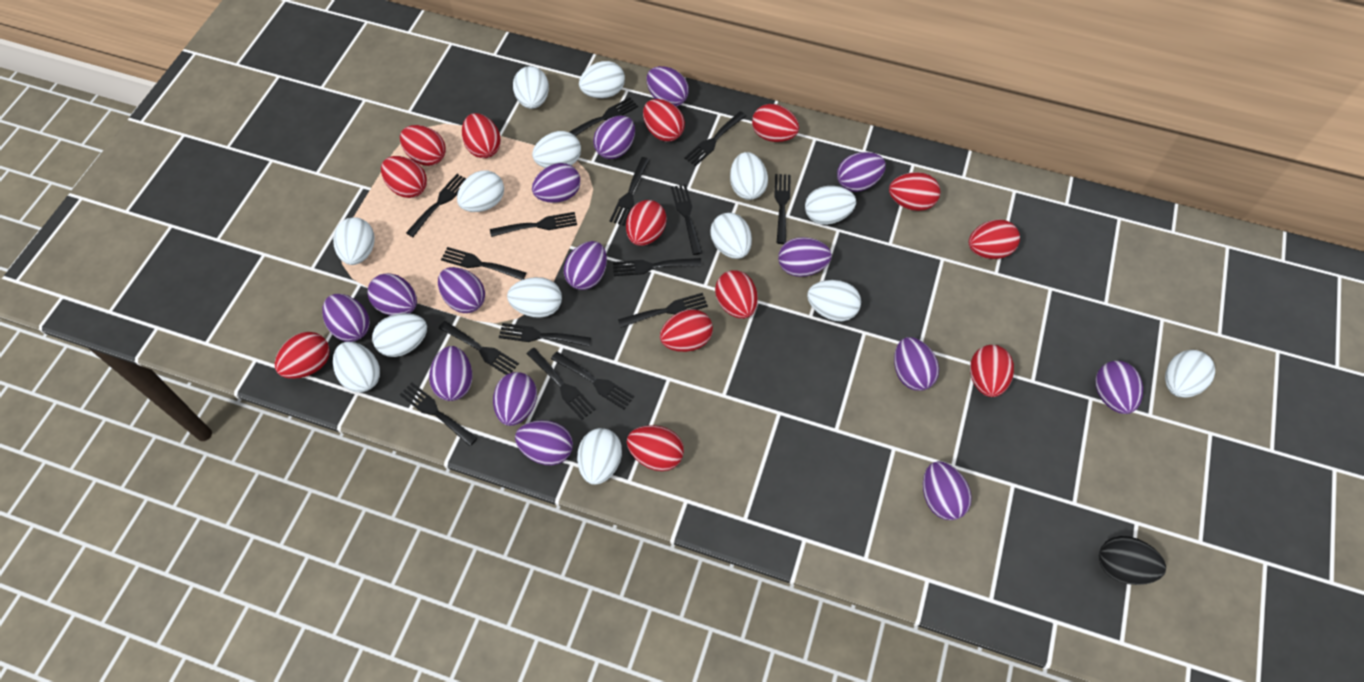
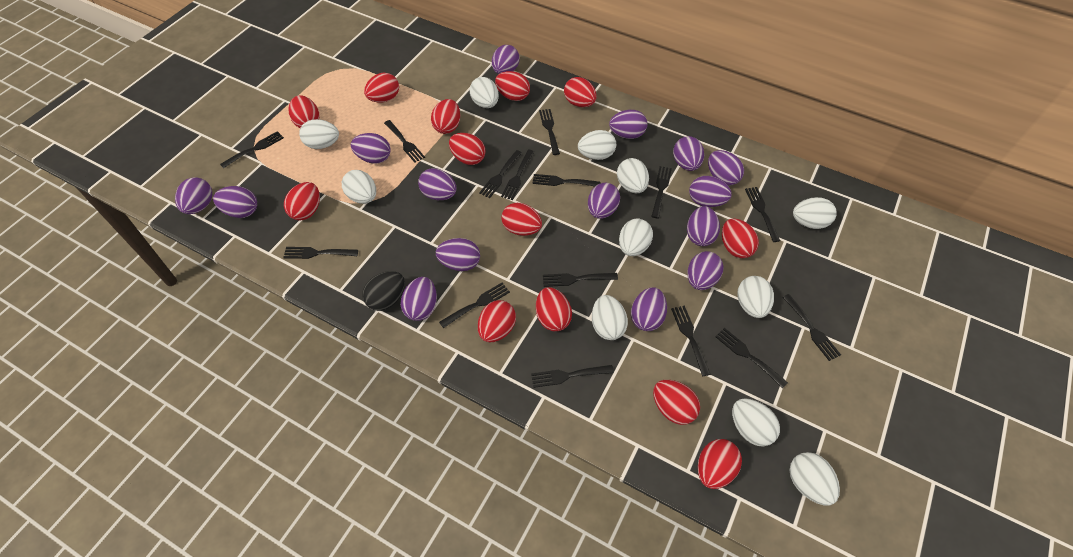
white egg: [333,217,375,265] [333,342,380,393] [372,313,427,357] [457,171,504,212] [507,277,562,318] [513,66,549,109] [532,131,581,168] [577,428,622,485] [579,61,625,98] [710,213,752,259] [730,152,768,200] [805,186,856,225] [807,280,861,321] [1165,350,1215,398] = 14 -> [299,119,339,149] [342,170,376,204] [469,77,499,108] [578,130,616,160] [592,295,628,340] [617,158,649,193] [619,219,653,256] [732,398,780,447] [737,276,774,318] [790,452,840,505] [793,197,837,229] = 11

